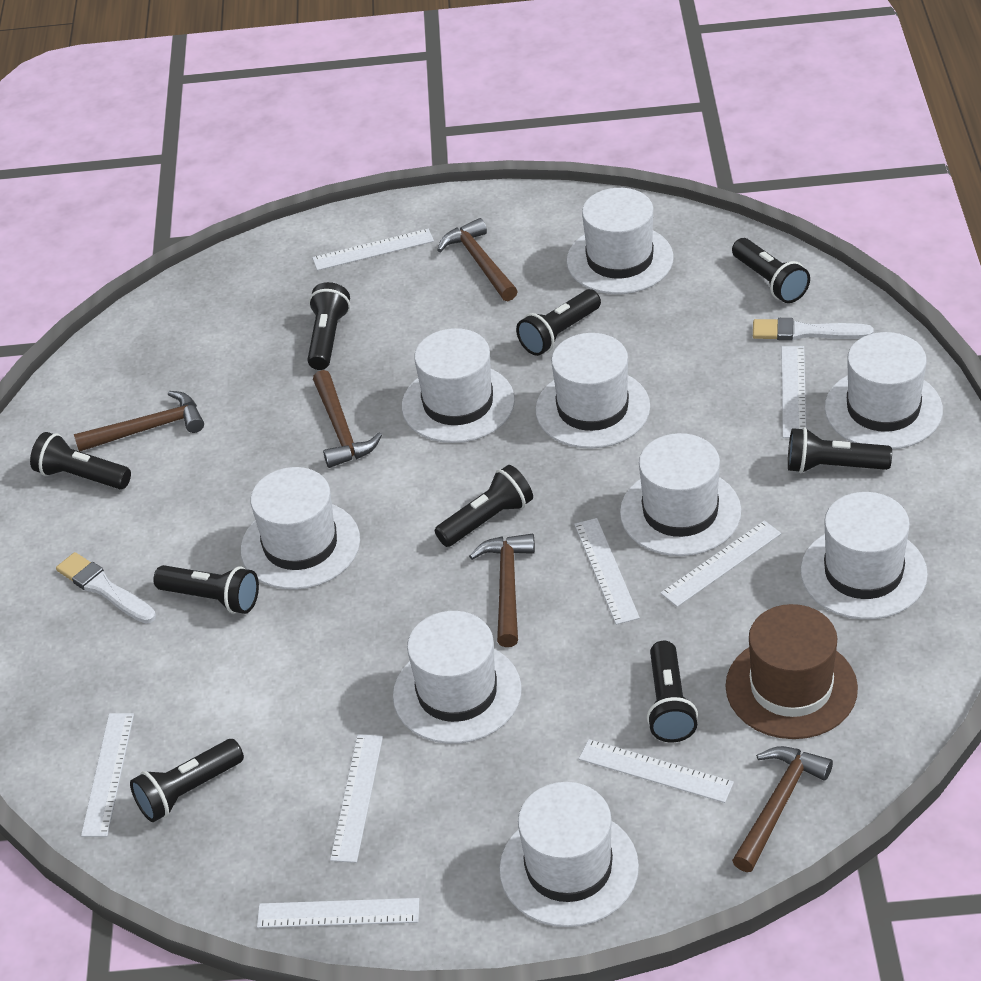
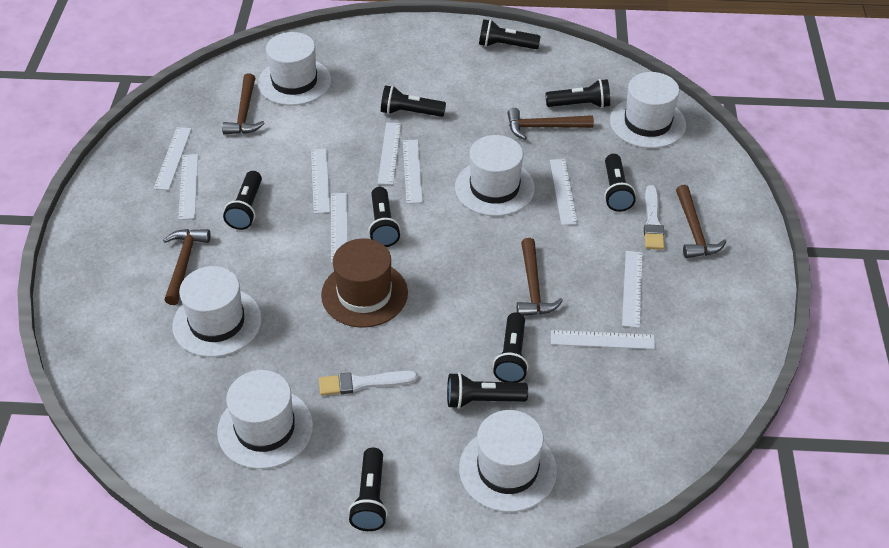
white hat: [241,467,360,590] [393,611,522,744] [402,328,515,443] [499,782,639,927] [535,333,650,449] [567,188,674,294] [620,433,741,556] [801,492,928,620] [825,332,943,449] = 9 -> [172,266,262,357] [217,370,313,469] [258,32,331,106] [455,135,535,216] [459,410,557,512] [610,72,686,148] = 6
white ruler: [81,713,134,837] [257,898,419,928] [312,229,434,271] [330,734,383,863] [574,518,640,625] [579,739,734,803] [660,520,781,607] [781,346,806,438] = 8 -> [154,127,192,190] [178,154,198,220] [311,148,330,214] [331,193,348,263] [378,122,401,185] [403,139,423,204] [550,159,578,225] [551,330,655,349] [622,251,643,328] = 9

